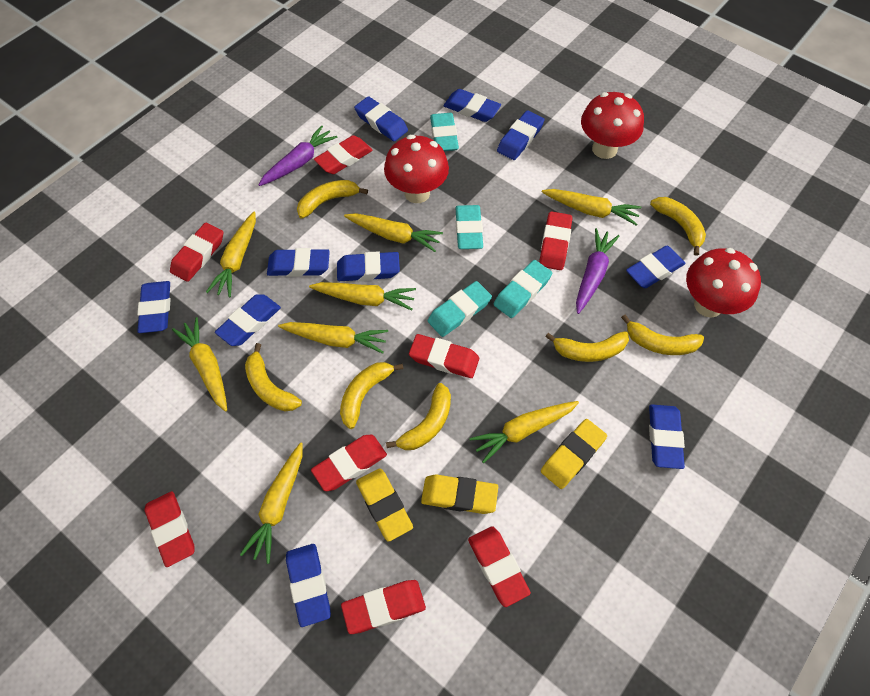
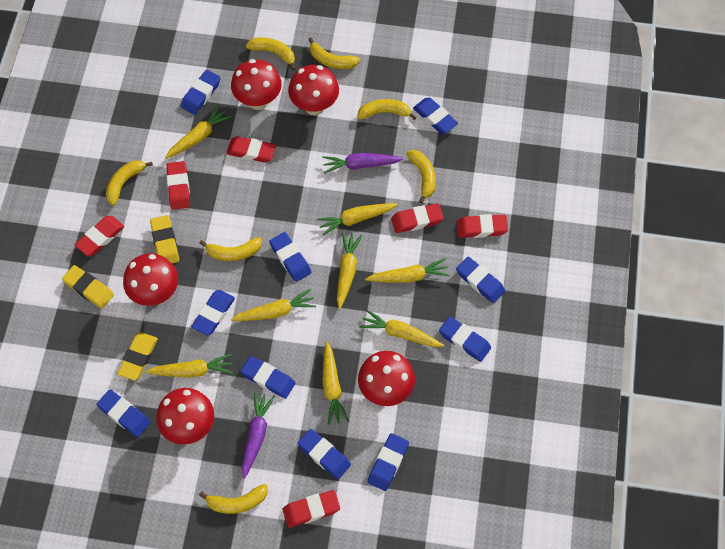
red eraser: [145,491,195,567] [170,223,223,282] [311,434,387,491] [314,135,373,174] [341,580,426,634] [409,334,479,378] [468,526,531,607] [539,211,572,270] = 8 -> [75,216,125,256] [166,161,190,210] [226,136,276,163] [283,490,340,528] [391,203,444,233] [456,214,508,238] = 6
red mushroom: [384,135,449,203] [581,92,644,159] [686,248,761,317] = 3 -> [123,253,178,306] [156,388,214,445] [231,59,282,110] [288,65,339,115] [358,351,415,406] = 5
turquoise eraser: [428,281,492,337] [430,113,459,151] [456,205,483,249] [494,260,552,318] = 4 -> none = 0

